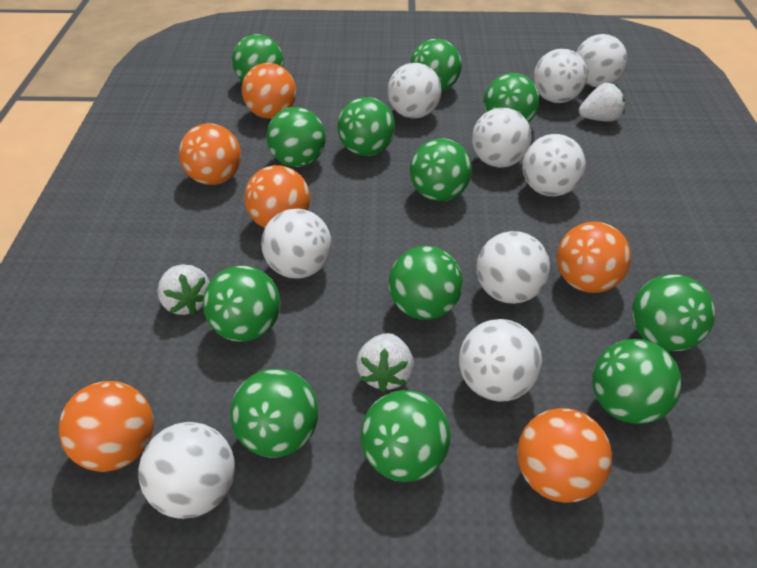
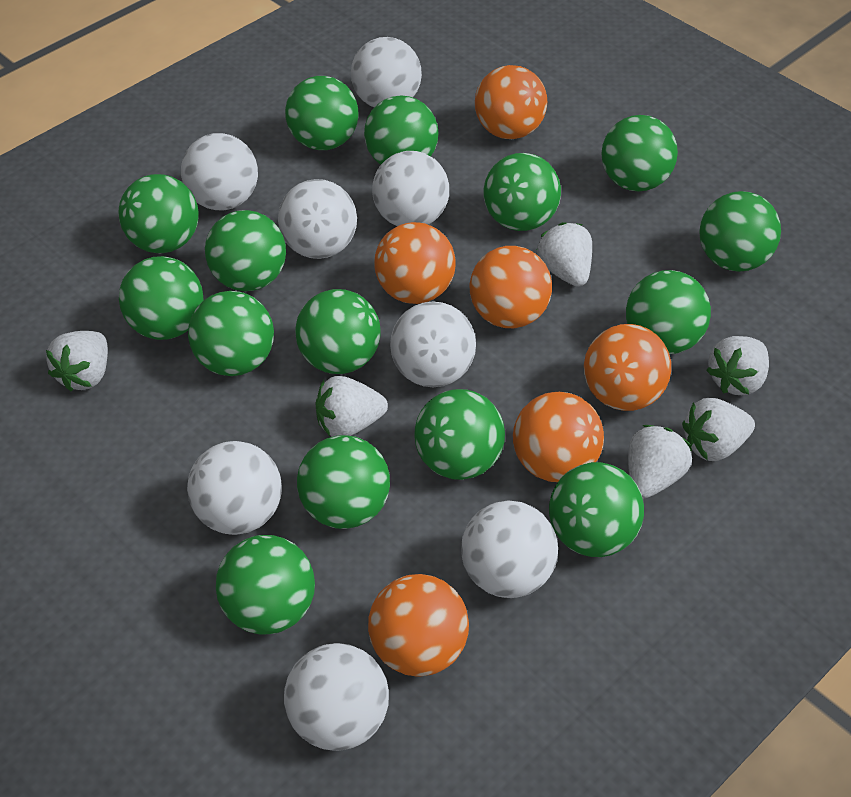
green ball: [203,266,280,342] [230,369,319,457] [232,34,284,81] [266,107,326,167] [337,97,395,156] [361,390,451,482] [389,246,463,320] [410,39,462,91] [410,138,472,201] [484,73,540,123] [592,339,682,424] [632,274,715,351] = 12 -> [118,174,199,254] [119,256,204,340] [188,291,274,376] [205,210,286,291] [216,535,315,635] [285,76,359,150] [295,289,381,374] [297,435,390,529] [364,95,439,165] [414,389,505,480] [484,153,561,231] [549,462,644,557] [601,115,678,192] [626,270,711,354] [699,191,781,272] = 15
white ball: [138,422,235,519] [261,209,332,279] [387,63,442,119] [459,319,542,402] [472,108,532,168] [477,231,550,304] [522,134,586,196] [533,49,587,103] [576,34,627,87] = 9 -> [181,133,258,210] [187,441,282,535] [278,179,357,259] [284,643,389,751] [351,37,422,107] [372,151,449,226] [390,302,476,387] [461,501,558,598] = 8
white strawberry: [157,264,210,315] [356,333,414,392] [579,83,625,122] = 3 -> [46,331,108,392] [316,376,388,437] [537,222,592,287] [628,425,692,499] [682,398,755,461] [706,336,769,395] = 6

